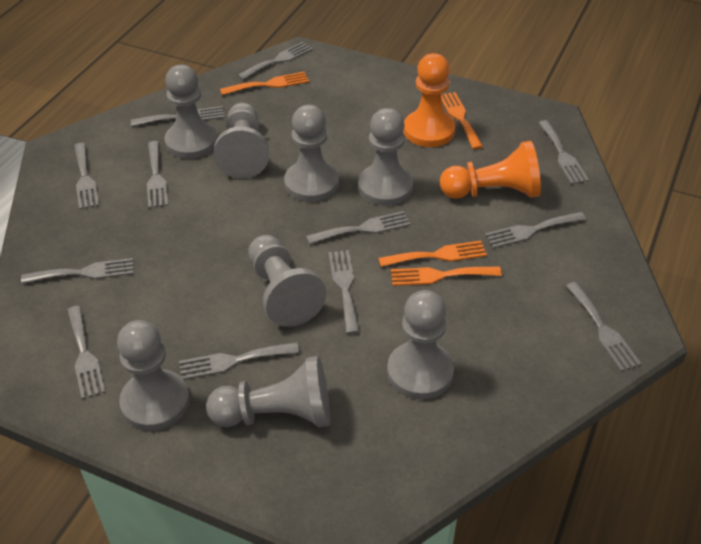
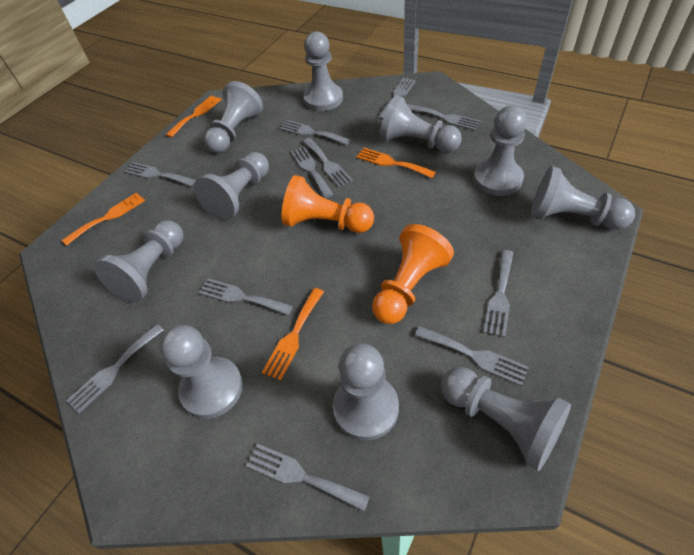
grey fork: [21,258,134,284] [67,306,105,399] [74,143,99,209] [131,106,225,127] [147,141,168,208] [179,342,299,380] [238,42,313,80] [306,211,410,244] [329,250,360,334] [485,212,586,248] [538,120,589,184] [566,282,641,371] = 12 -> [66,324,163,413] [124,162,196,186] [199,278,293,315] [246,444,370,512] [280,120,351,145] [291,146,334,198] [303,138,353,187] [378,78,416,120] [408,104,481,130] [415,326,529,386] [484,250,514,337] = 11
grey pawn: [117,320,190,431] [165,64,218,159] [206,356,330,427] [214,103,269,179] [248,235,326,327] [284,104,339,202] [358,108,413,206] [387,290,454,400] = 8 -> [94,220,183,303] [159,325,243,419] [194,152,269,221] [204,81,263,153] [304,32,343,111] [333,343,399,441] [380,95,462,153] [441,367,571,471] [473,106,527,196] [531,166,635,230] = 10

